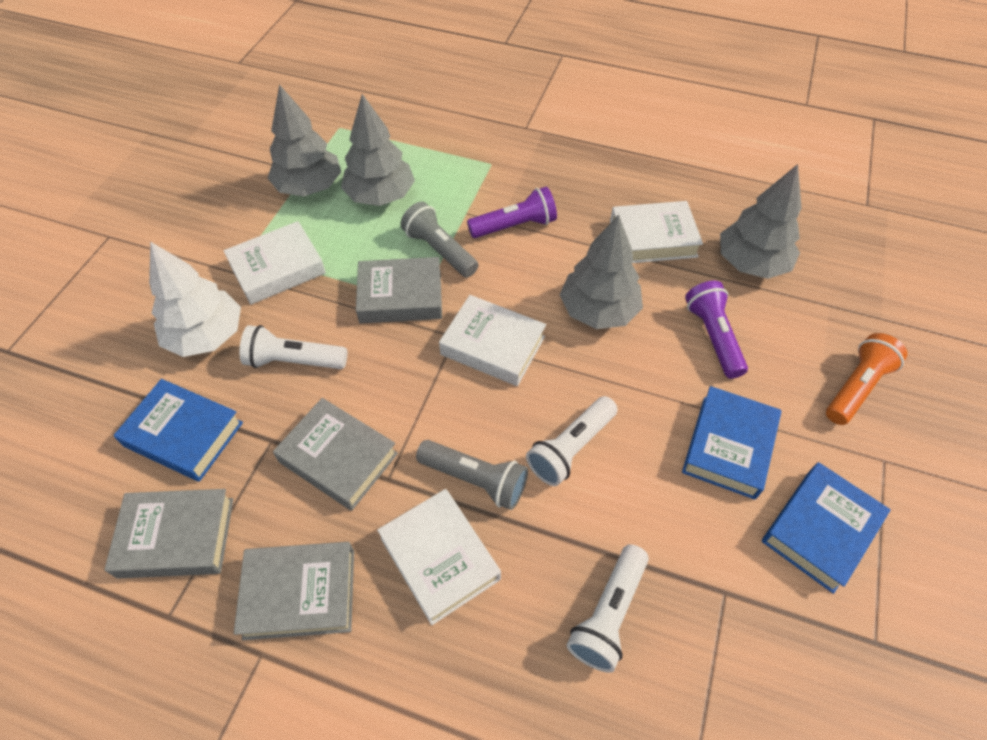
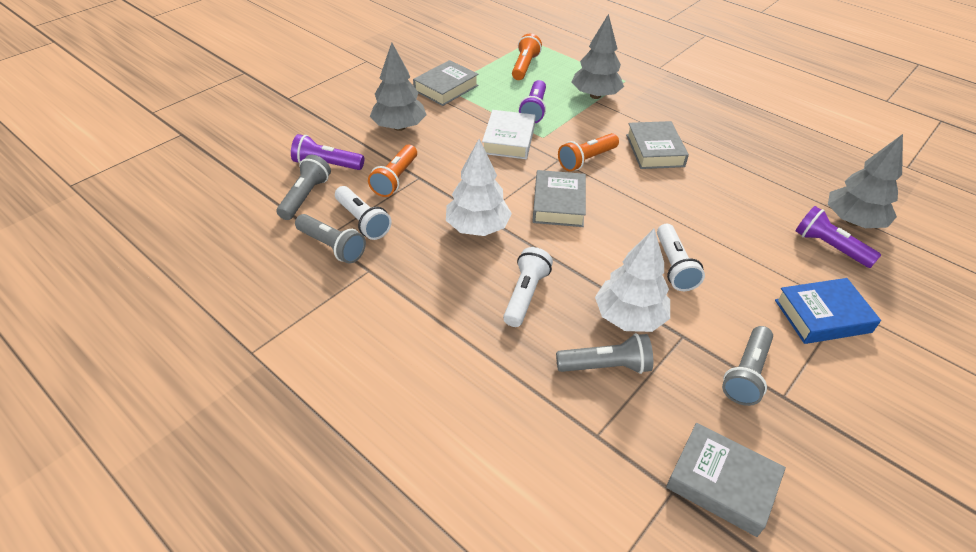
blue book: [113,379,243,482] [682,386,781,500] [762,462,891,594] = 3 -> [775,278,881,344] = 1
grey flashlight: [401,202,479,277] [416,440,528,510] = 2 -> [276,155,331,220] [295,214,366,264] [556,333,653,374] [722,326,773,406] = 4
grey tree: [267,84,341,197] [341,94,415,206] [559,215,643,329] [720,164,802,279] = 4 -> [370,43,426,131] [572,14,624,99] [828,134,903,228] = 3
orange flashlight: [826,333,908,425] = 1 -> [368,145,417,197] [512,34,542,80] [558,133,619,171] = 3
purple flashlight: [467,186,557,238] [685,281,748,379] = 2 -> [291,134,364,170] [519,80,546,123] [796,206,881,268] = 3
white book: [223,221,326,305] [377,489,501,625] [439,295,546,386] [610,201,703,263] = 4 -> [482,110,536,159] = 1
white tree: [149,242,241,357] = 1 -> [446,139,512,236] [595,229,670,332] = 2

